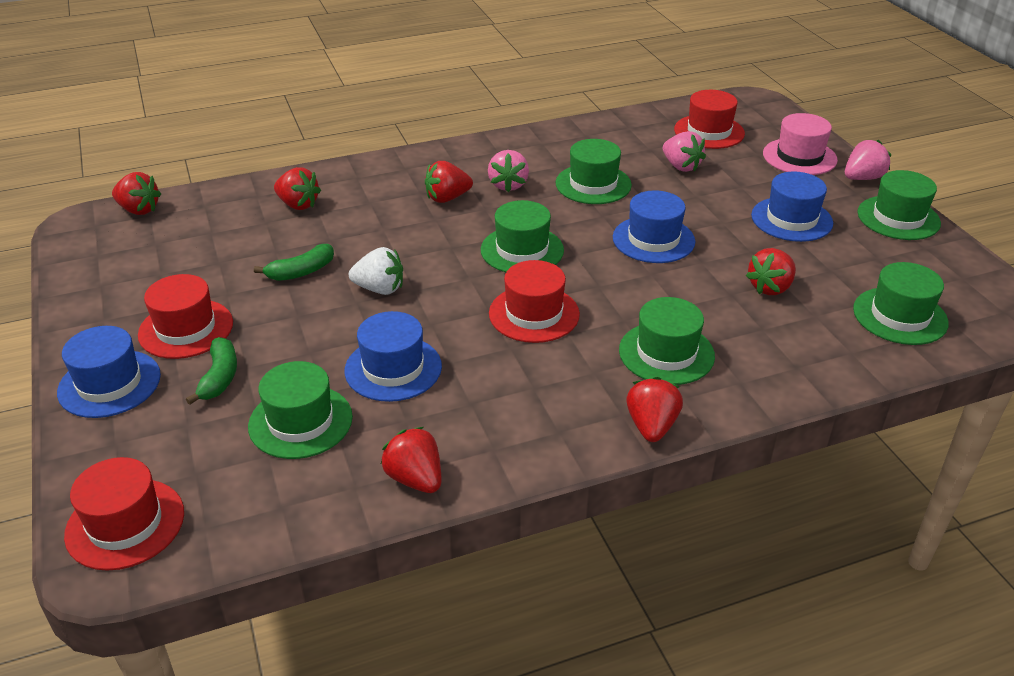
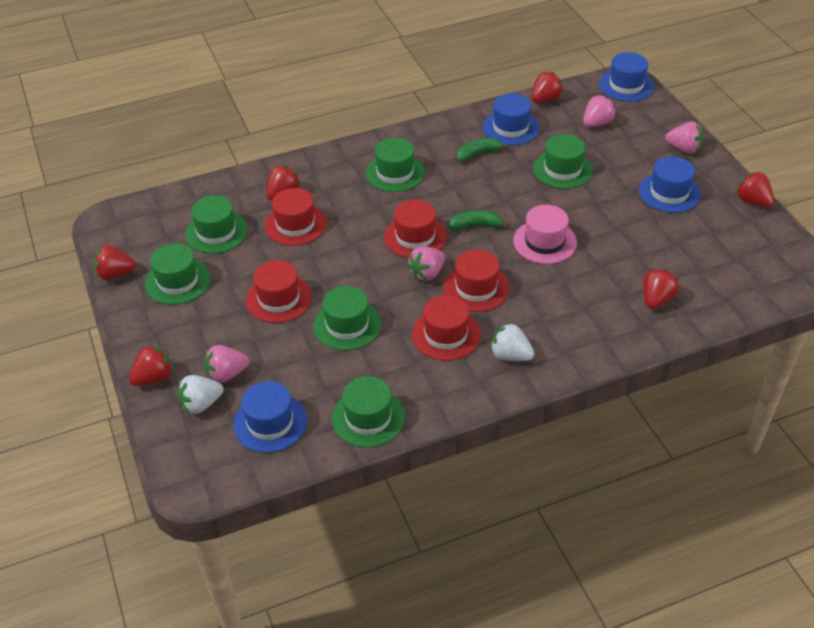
pink strawberry: [488,150,529,192] [663,131,706,172] [845,140,891,180] = 3 -> [204,345,249,383] [407,246,445,281] [583,95,616,127] [665,122,703,153] = 4
red hat: [64,457,184,571] [138,274,233,359] [489,260,580,343] [674,90,745,149] = 4 -> [246,260,312,323] [264,188,327,246] [384,200,447,258] [412,295,481,361] [443,250,510,312] = 5
white strawberry: [349,247,403,295] = 1 -> [178,375,224,414] [490,323,535,361] = 2

